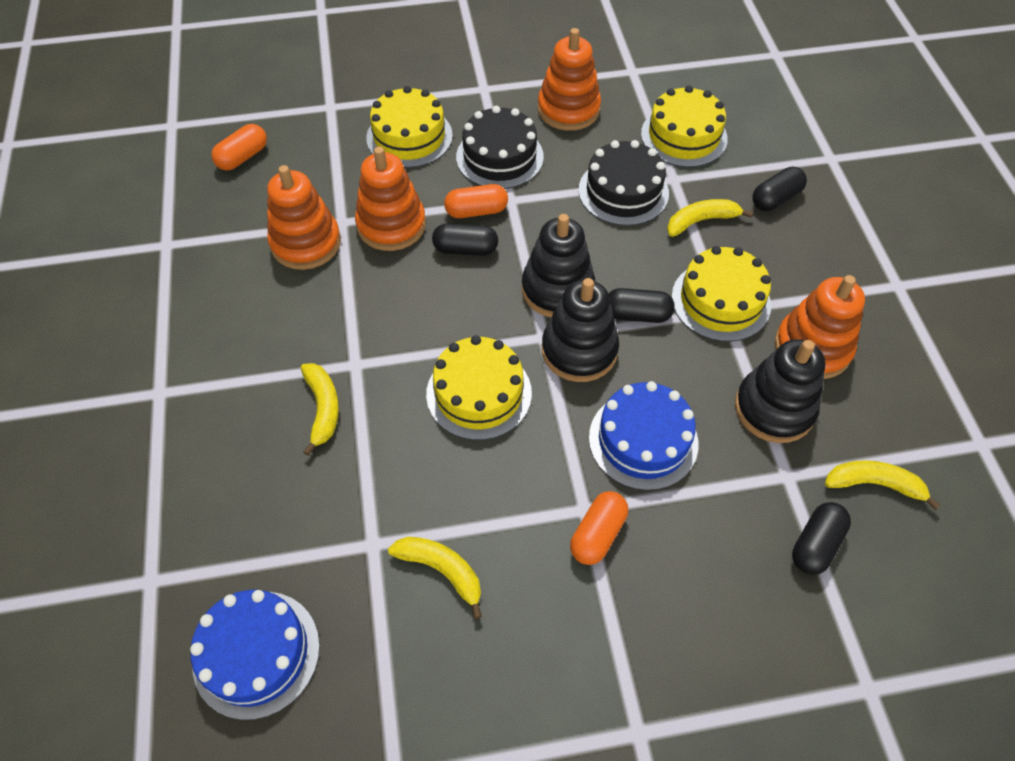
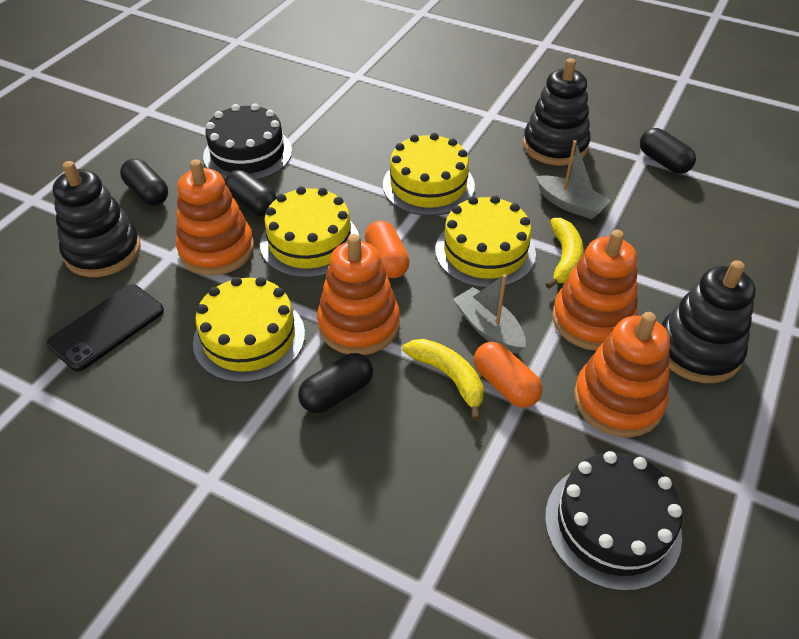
black phone: none = 0 -> [46,284,164,371] = 1
blue cake: [190,590,320,720] [589,381,698,491] = 2 -> none = 0
grey boat: none = 0 -> [453,274,526,354] [536,140,611,219] = 2
orange capsule: [211,124,267,171] [444,184,508,218] [570,491,628,565] = 3 -> [365,220,410,278] [474,342,542,408] = 2
yellow banana: [301,363,339,456] [388,537,482,619] [667,199,753,237] [825,460,941,510] = 4 -> [403,339,484,420] [545,218,583,289] = 2

